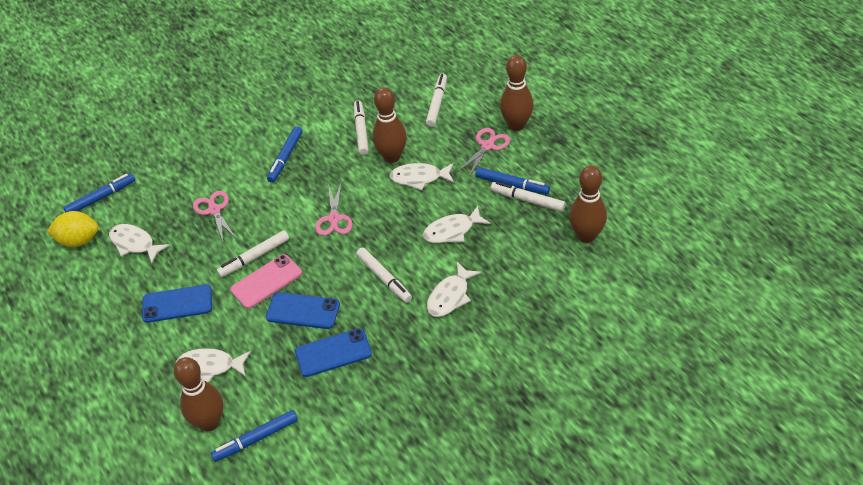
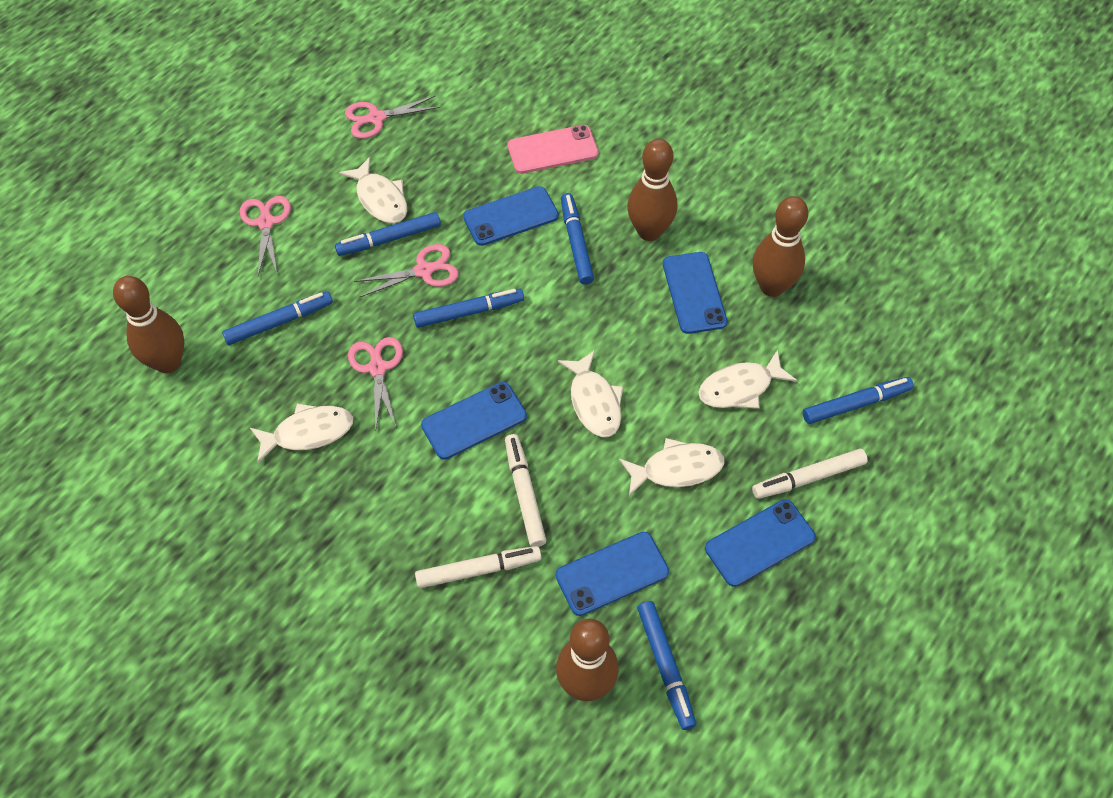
blue marker: [63,173,135,212] [211,410,298,462] [267,126,303,183] [475,167,550,195] = 4 -> [222,292,333,345] [335,212,441,256] [413,288,524,328] [561,193,594,285] [637,601,696,730] [803,377,914,424] = 6
blue phone: [142,284,212,323] [266,292,340,329] [295,328,372,377] = 3 -> [421,382,527,459] [463,186,559,246] [555,532,669,616] [663,252,727,334] [705,499,816,587] = 5
pink scissors: [193,191,236,244] [315,183,353,236] [457,128,510,176] = 3 -> [240,196,291,275] [345,96,440,139] [348,337,403,431] [354,244,459,298] = 4
white marker: [217,230,289,277] [354,100,369,155] [356,248,412,303] [426,74,447,127] [490,182,566,212] = 5 -> [415,546,542,588] [505,434,546,547] [752,449,868,499] = 3
yellow lemon: [47,211,99,247] = 1 -> none = 0

